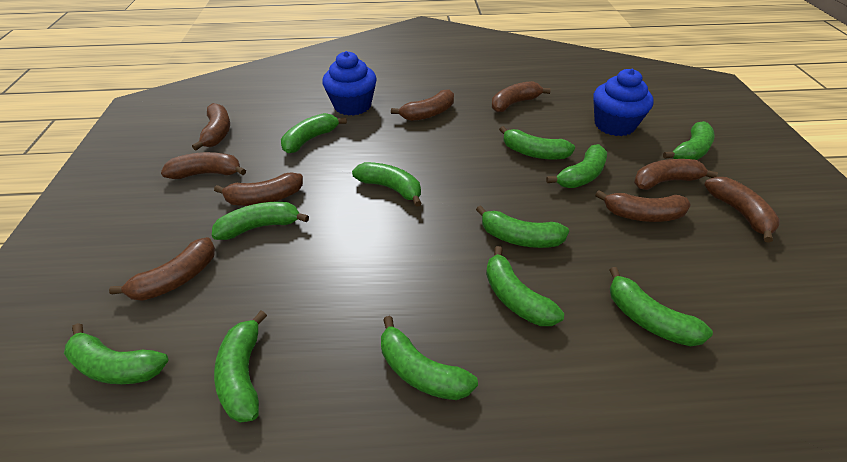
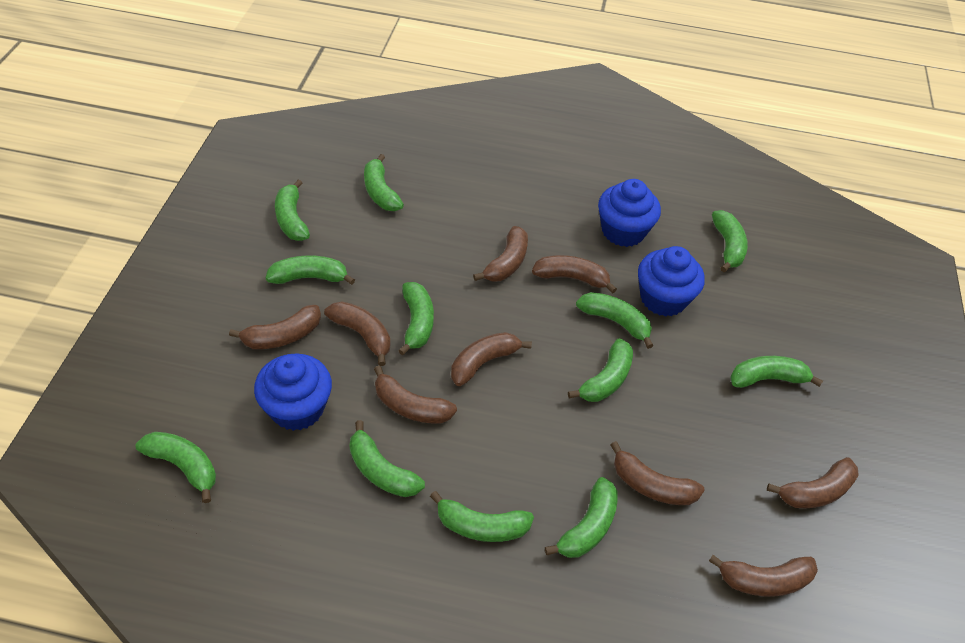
blue cupcake: [322,51,377,116] [593,69,654,136] = 2 -> [254,354,332,431] [598,179,661,247] [638,246,705,317] = 3

